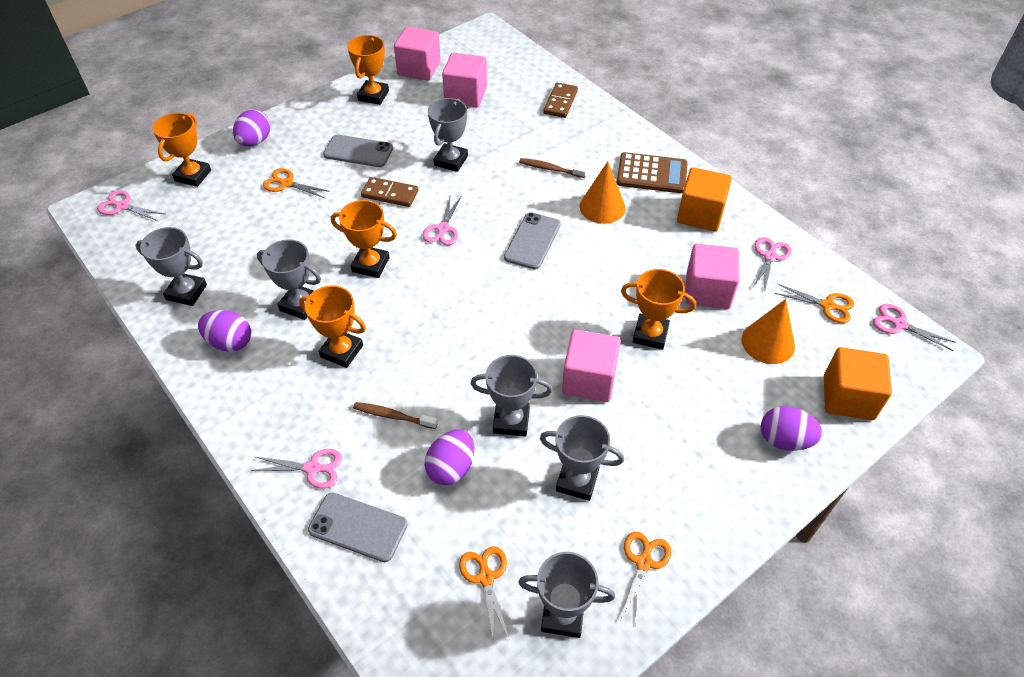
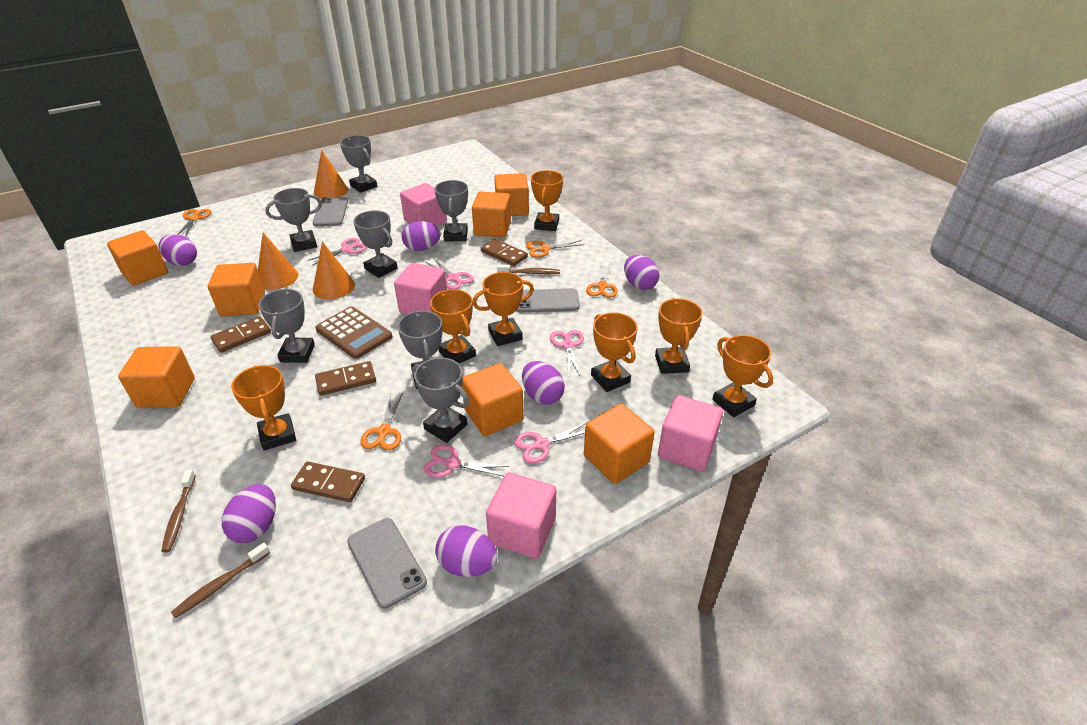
brown domino: [361,177,418,207] [543,83,578,118] = 2 -> [210,316,271,353] [291,462,365,502] [315,361,376,396] [481,239,528,266] = 4
brown toothbrush: [353,402,438,429] [519,158,587,178] = 2 -> [161,470,196,552] [171,542,270,618] [497,265,560,274] = 3
grey trophy: [136,227,207,306] [257,239,321,320] [428,98,468,172] [471,355,553,437] [518,552,615,638] [540,415,624,501] = 6 -> [259,289,315,363] [265,188,322,252] [340,135,377,193] [353,210,398,278] [398,311,443,389] [412,358,470,443] [435,180,468,241] = 7
orange cone: [579,162,626,224] [741,299,795,364] = 2 -> [258,233,298,290] [313,241,355,299] [314,150,348,199] = 3
orange cube: [677,167,732,231] [824,347,892,420] = 2 -> [107,230,168,286] [118,346,195,408] [208,263,265,317] [462,363,524,436] [472,191,511,238] [494,173,529,216] [584,403,655,484] = 7
orange trophy: [152,113,211,187] [299,285,366,368] [331,200,397,278] [347,35,389,105] [621,269,696,350] = 5 -> [231,365,296,451] [430,289,476,364] [473,272,534,346] [531,170,563,231] [591,312,638,392] [655,298,702,374] [712,335,773,417] = 7
purple egg: [198,310,251,352] [233,110,271,146] [424,429,474,485] [761,406,822,451] = 4 -> [158,234,197,266] [221,484,276,543] [402,221,441,251] [435,525,498,577] [522,361,565,405] [624,255,660,290] = 6

